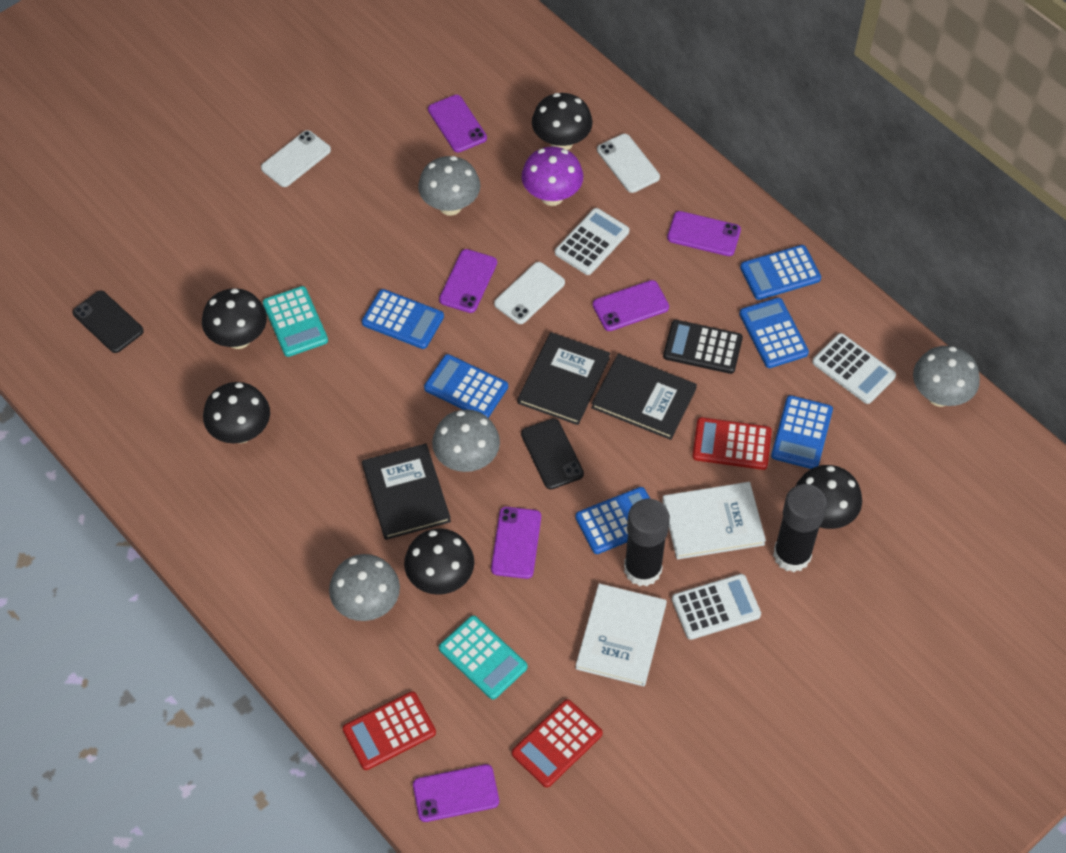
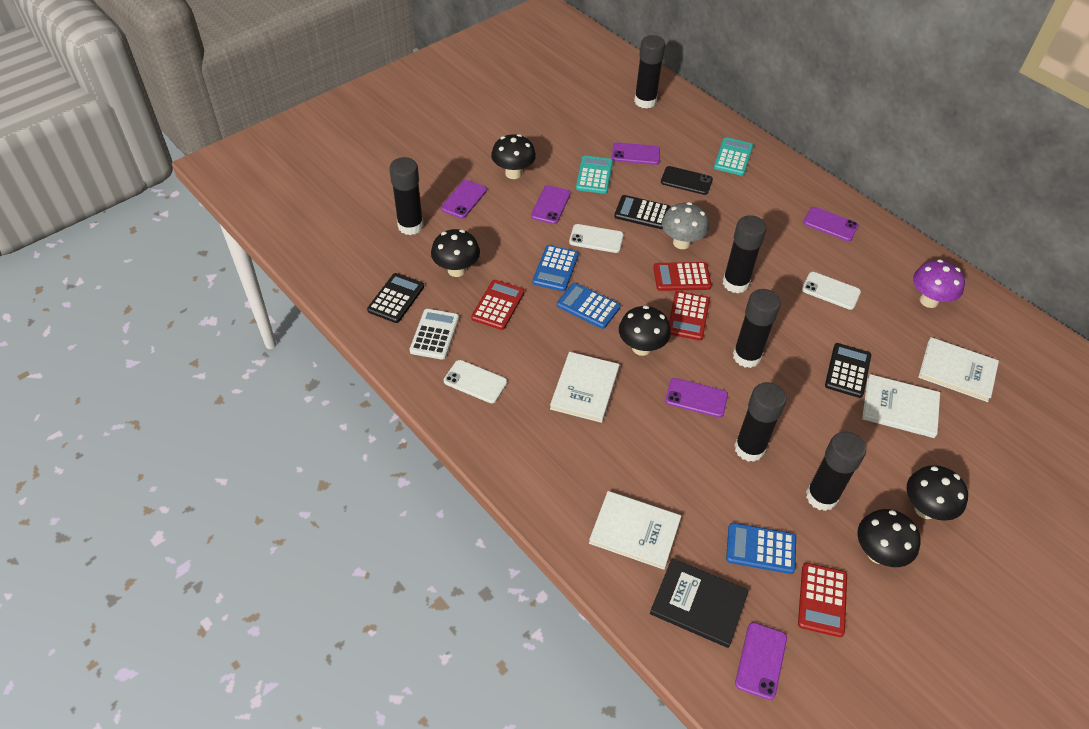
black book: [362,443,451,540] [518,332,610,425] [591,354,697,440] = 3 -> [650,558,749,648] = 1
black calculator: [663,320,743,374] = 1 -> [367,273,424,323] [614,195,671,229] [825,343,871,398] = 3
black glue stick: [624,499,670,586] [773,484,827,572] = 2 -> [389,157,424,235] [634,35,666,109] [723,215,767,293] [733,289,781,368] [734,382,787,462] [806,431,866,511] = 6
black phone: [72,290,144,353] [521,418,584,489] = 2 -> [661,166,713,195] = 1
blue calculator: [362,289,444,349] [424,354,508,418] [575,487,650,554] [740,245,821,300] [740,298,809,368] [771,395,833,469] = 6 -> [532,245,579,291] [557,283,621,329] [726,523,796,574] = 3
grey mushroom: [329,554,400,621] [418,156,480,215] [432,409,500,472] [913,346,980,407] = 4 -> [662,202,709,249] = 1
red calculator: [343,691,436,770] [512,699,603,787] [692,417,772,470] = 3 -> [471,280,525,330] [653,262,712,291] [669,291,710,341] [798,563,847,637] = 4
white book: [575,583,667,686] [662,482,766,560] = 2 -> [550,352,620,423] [589,491,681,570] [862,374,940,438] [918,337,999,402] = 4
white calculator: [555,208,629,275] [672,574,761,640] [812,333,896,404] = 3 -> [409,309,459,360] = 1

